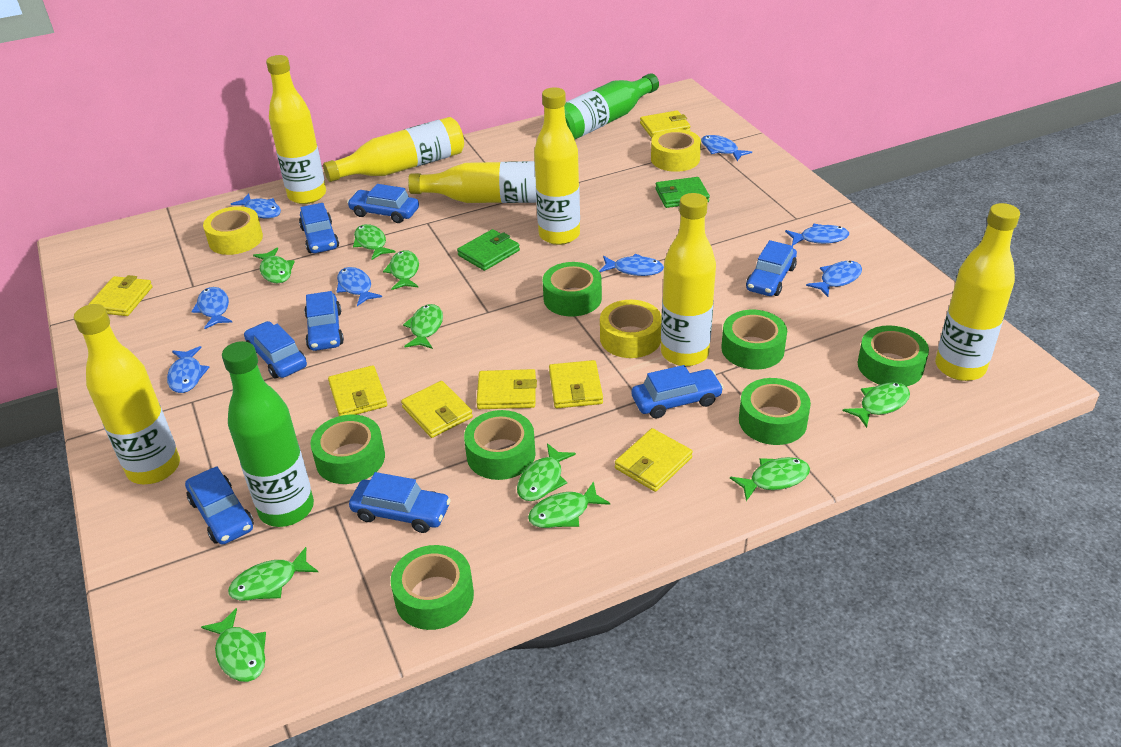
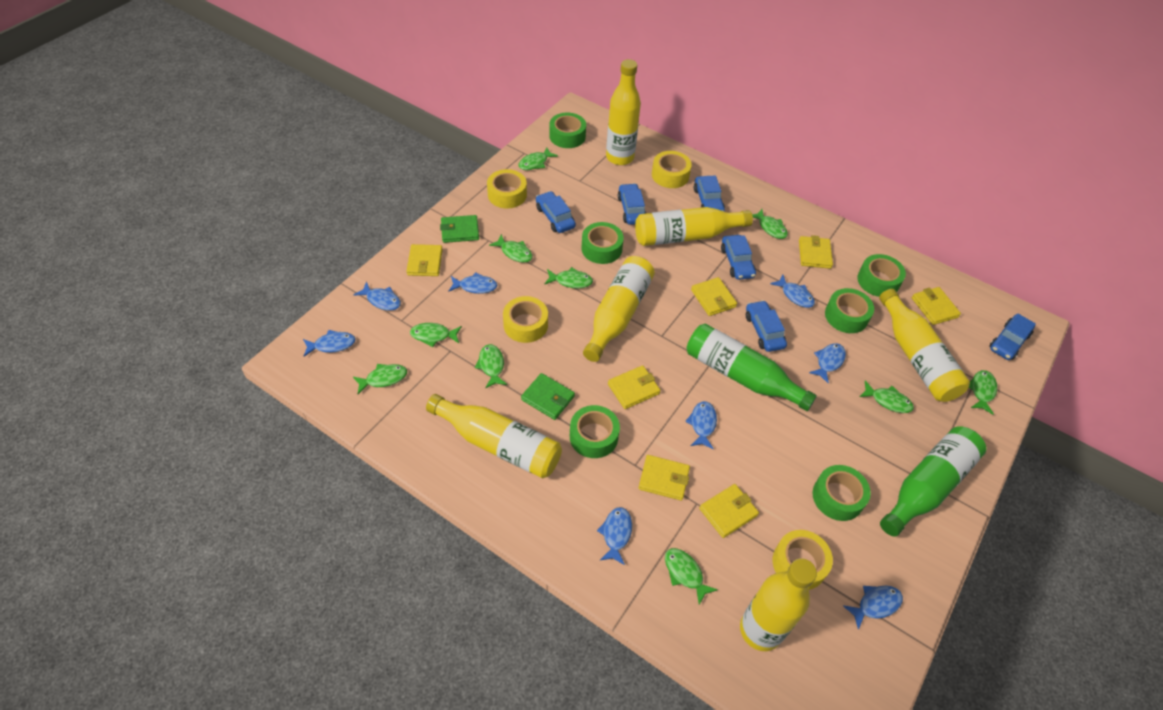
blue car: [185,466,254,545] [244,321,307,378] [299,203,339,253] [304,291,344,351] [347,184,419,223] [349,472,451,533] [632,365,724,419] [746,240,797,296] = 8 -> [536,191,576,233] [618,183,646,225] [694,175,725,212] [721,235,756,280] [746,300,787,352] [990,314,1036,360] = 6
green tape: [310,415,385,484] [391,545,474,630] [464,410,536,480] [543,262,602,316] [721,310,787,370] [739,378,811,445] [858,325,929,387] = 7 -> [549,112,586,148] [570,405,620,458] [581,222,624,264] [813,465,871,521] [825,288,874,333] [857,254,906,297] = 6
yellow bottle: [74,304,180,484] [266,55,326,204] [323,117,464,182] [408,161,536,203] [534,87,580,245] [661,193,716,366] [935,203,1020,381] = 7 -> [426,394,562,478] [583,256,655,362] [606,59,641,165] [635,207,753,246] [740,558,817,651] [879,289,970,402] = 6
yellow tape: [203,206,263,255] [600,300,662,358] [651,129,701,172] = 3 -> [487,169,527,209] [503,296,548,343] [652,151,692,188] [773,530,833,590] = 4

